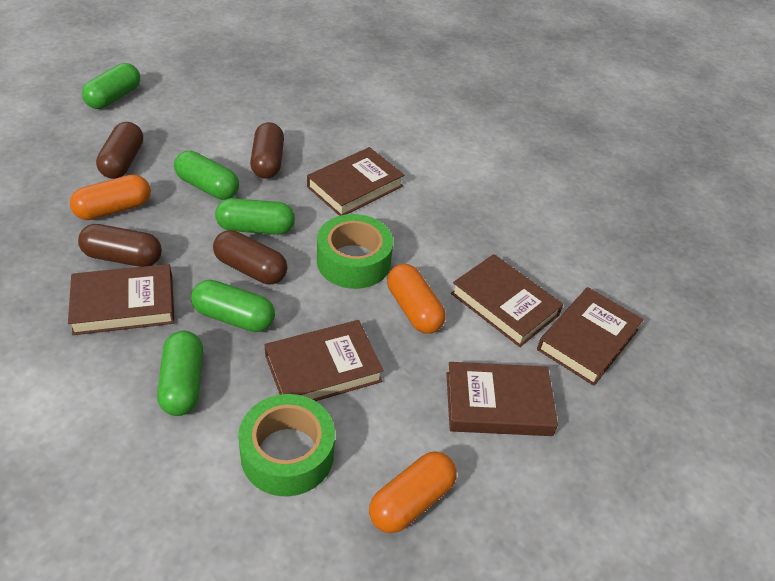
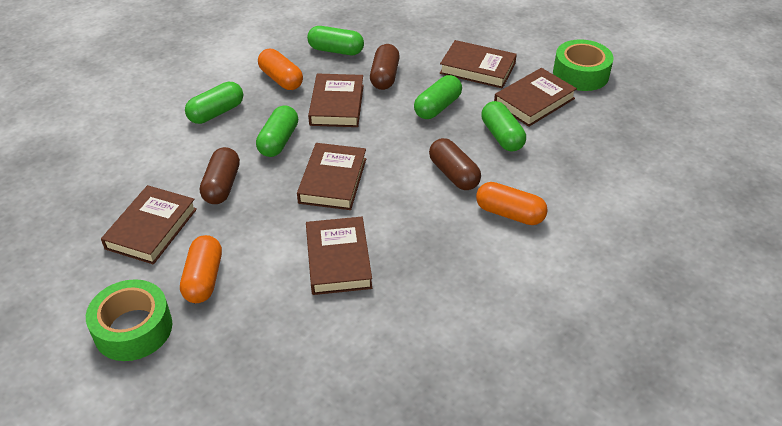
brown capsule: [78,224,162,267] [96,122,143,179] [213,230,287,284] [250,122,284,179] = 4 -> [200,147,240,204] [370,44,400,90] [429,138,481,190] = 3

